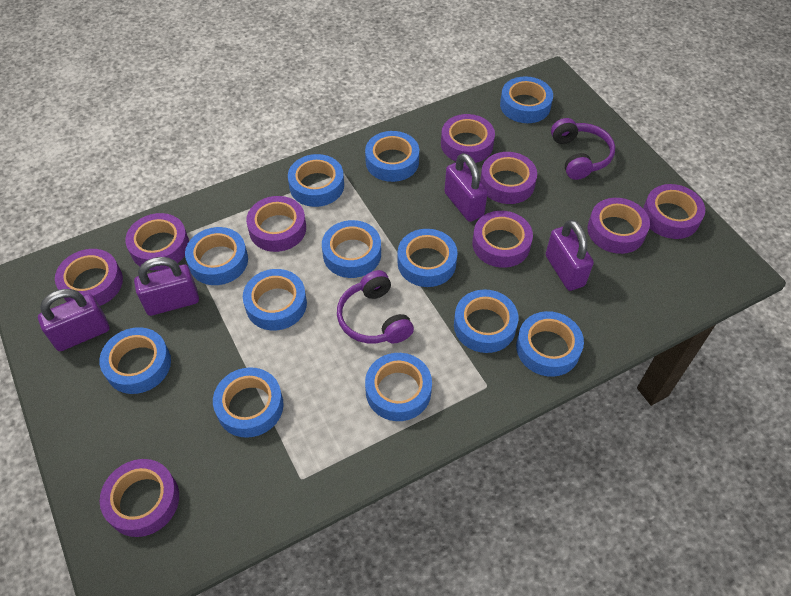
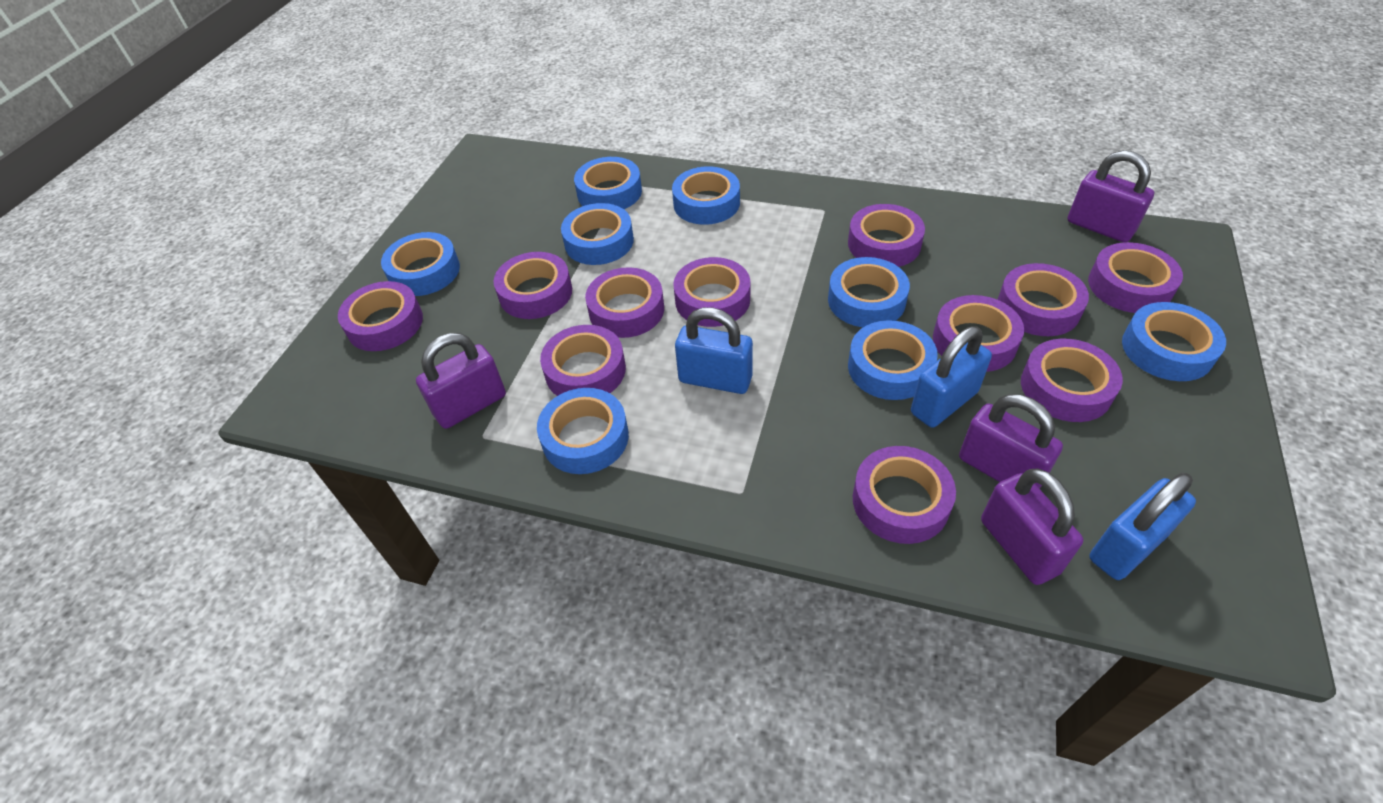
blue padlock: none = 0 -> [675,307,753,394] [911,326,992,428] [1089,473,1196,580] = 3
blue tape: [99,327,171,394] [185,227,248,285] [213,367,284,438] [243,269,307,330] [288,154,344,207] [322,220,381,278] [365,131,419,182] [365,353,432,421] [398,229,458,287] [454,289,518,353] [500,76,553,123] [516,311,584,377] = 12 -> [381,232,460,296] [537,388,629,474] [561,203,634,265] [574,157,642,209] [672,166,740,225] [828,257,910,327] [848,320,938,400] [1122,302,1226,381] = 8
purple headphones: [337,270,414,343] [551,118,615,180] = 2 -> none = 0
purple tape: [55,249,123,306] [100,459,179,537] [125,213,189,270] [246,196,306,252] [441,114,495,164] [472,211,533,268] [480,152,537,204] [587,198,650,254] [643,184,705,239] = 9 -> [338,281,423,351] [494,252,572,319] [540,325,626,396] [585,267,664,338] [673,257,750,327] [848,204,925,267] [853,446,956,544] [933,295,1024,372] [998,263,1089,336] [1021,339,1123,422] [1088,242,1183,313] = 11

